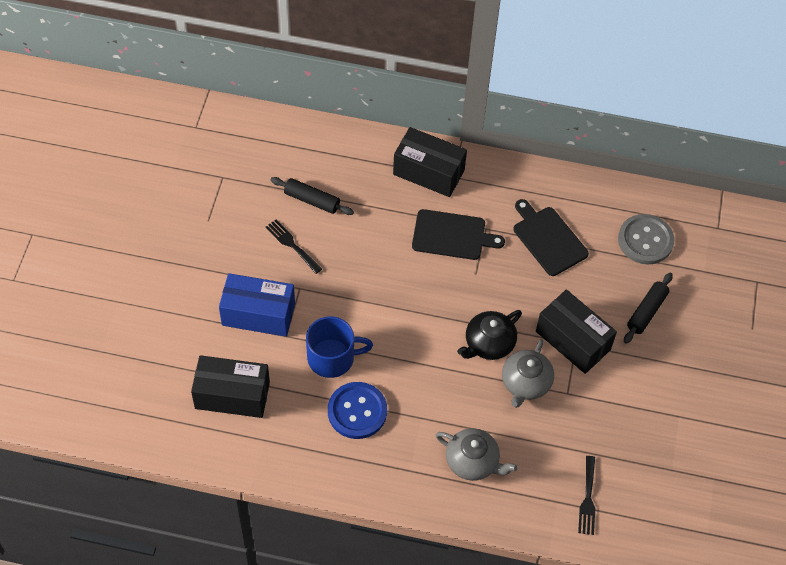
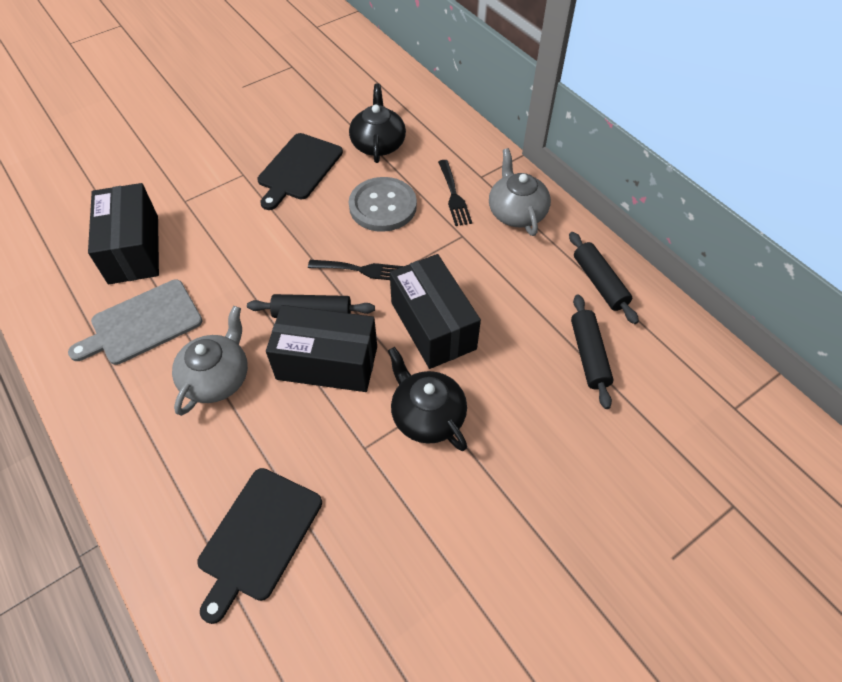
black rolling pin: [271,177,354,215] [624,273,673,344] = 2 -> [247,294,375,318] [569,232,639,324] [571,294,614,409] = 3
black teapot: [457,310,522,360] = 1 -> [349,83,406,163] [388,347,467,451] = 2
blue box: [219,273,295,337] = 1 -> none = 0
blue button: [328,382,387,439] = 1 -> none = 0
blue mug: [306,316,373,378] = 1 -> none = 0
grey cutting board: none = 0 -> [68,279,203,365] = 1

